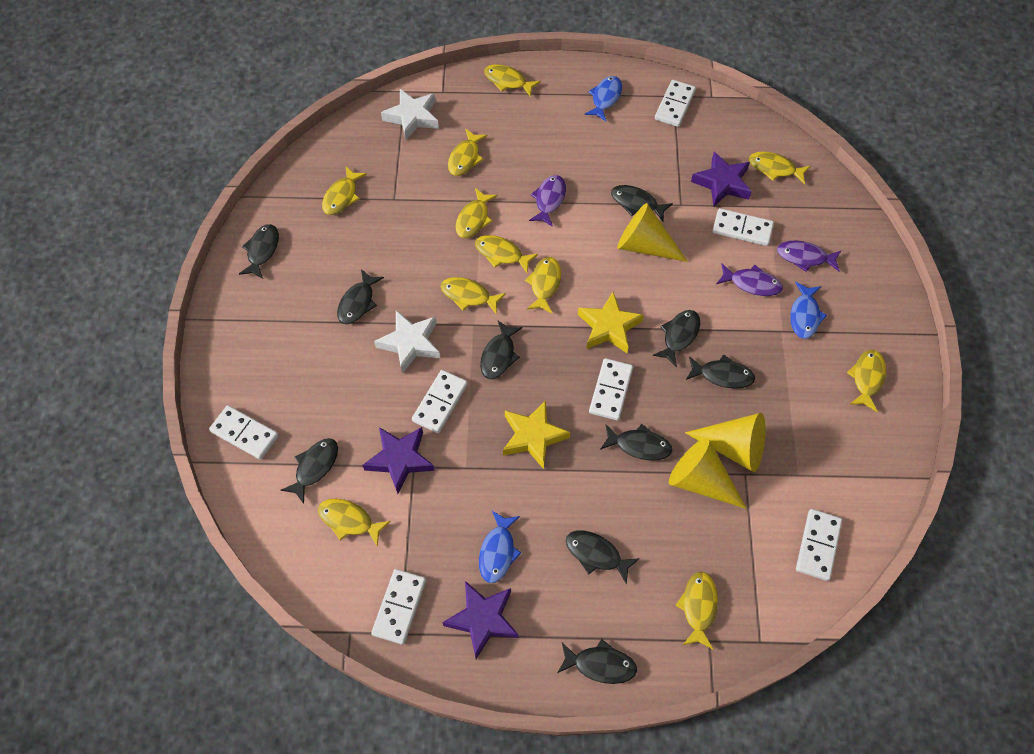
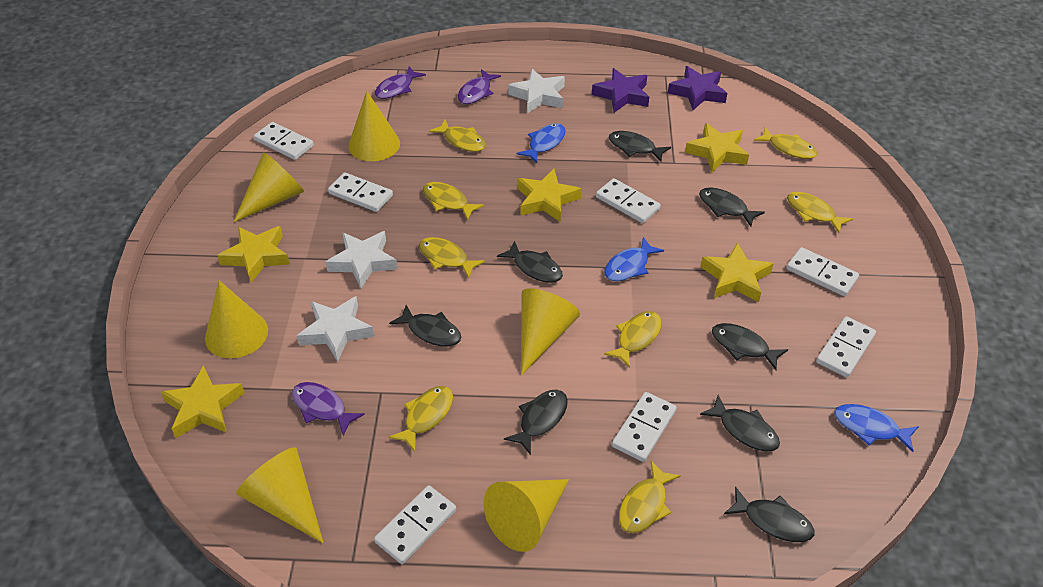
black fish: [239,224,279,279] [281,438,338,504] [337,269,384,324] [480,321,522,379] [558,639,637,684] [566,531,639,584] [600,424,672,461] [611,185,673,221] [653,310,700,368] [686,354,755,389] = 10 -> [389,305,461,347] [497,241,563,283] [504,389,568,455] [609,131,671,162] [699,187,765,227] [700,395,780,452] [712,323,788,370] [724,487,814,542] = 8
purple star: [362,427,435,494] [442,581,518,659] [691,152,751,207] = 3 -> [592,68,649,113] [668,66,727,110] = 2
white star: [374,311,440,374] [381,89,439,140] = 2 -> [297,296,374,362] [326,231,398,288] [508,69,565,113] = 3
yellow cone: [617,203,688,262] [669,438,747,509] [685,413,766,472] = 3 -> [205,280,268,358] [234,152,304,222] [236,447,324,543] [348,91,400,161] [483,479,569,552] [521,288,580,375] = 6
yellow fish: [318,499,390,546] [322,166,367,215] [441,277,506,315] [448,129,487,176] [456,188,497,238] [475,235,538,273] [484,64,541,97] [525,257,561,313] [675,572,718,649] [749,152,810,184] [847,350,886,412] = 11 -> [388,386,453,452] [419,237,485,278] [423,182,484,220] [429,120,486,152] [604,311,661,368] [619,461,681,533] [754,127,818,159] [787,192,853,233] = 8
yellow star: [503,400,570,469] [578,292,644,353] = 2 -> [161,365,245,438] [217,226,290,283] [517,169,581,222] [685,123,749,172] [701,242,774,302] = 5

